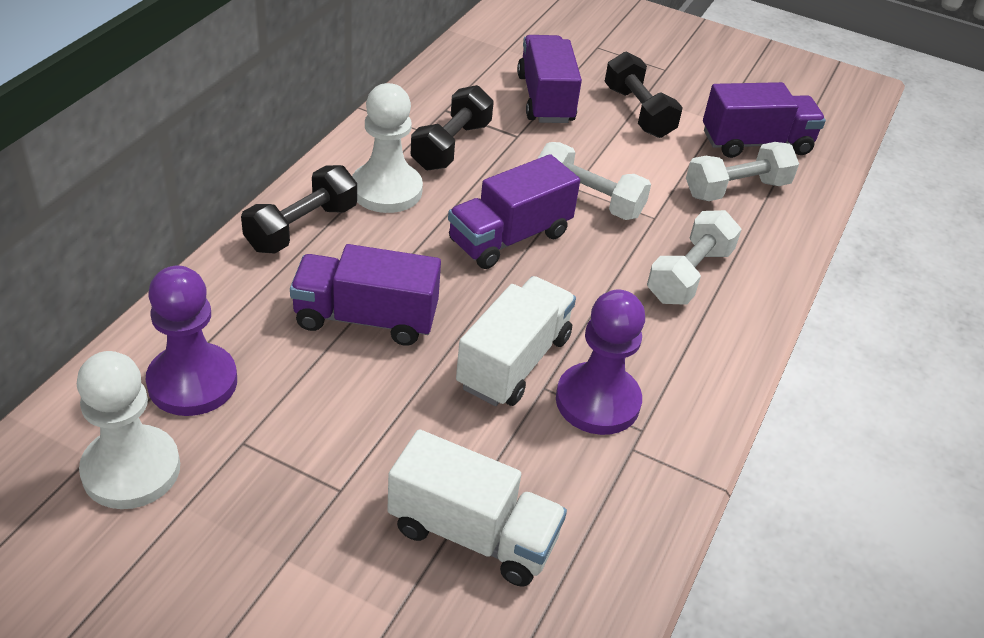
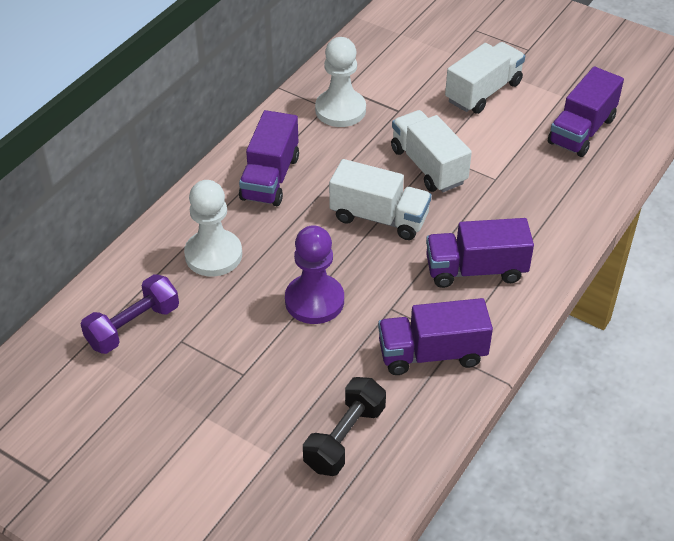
black dumbbell: [241,165,357,254] [411,85,494,170] [605,52,683,138] = 3 -> [303,377,386,476] = 1
purple dumbbell: none = 0 -> [81,274,179,354] = 1
purple pawn: [146,265,237,416] [556,290,645,435] = 2 -> [285,225,344,324] = 1
white dumbbell: [537,142,651,220] [647,210,742,305] [686,142,799,201] = 3 -> none = 0
white truck: [387,429,567,587] [456,276,576,406] = 2 -> [329,159,432,240] [391,110,472,192] [445,42,525,114] = 3

